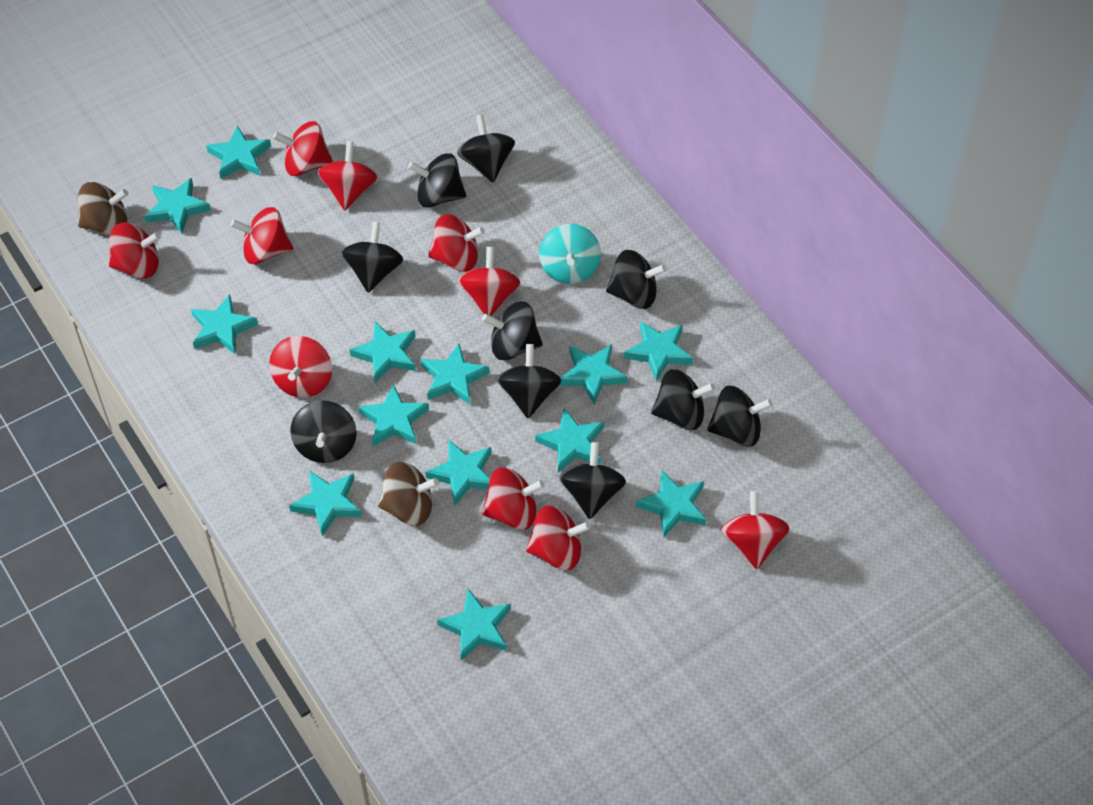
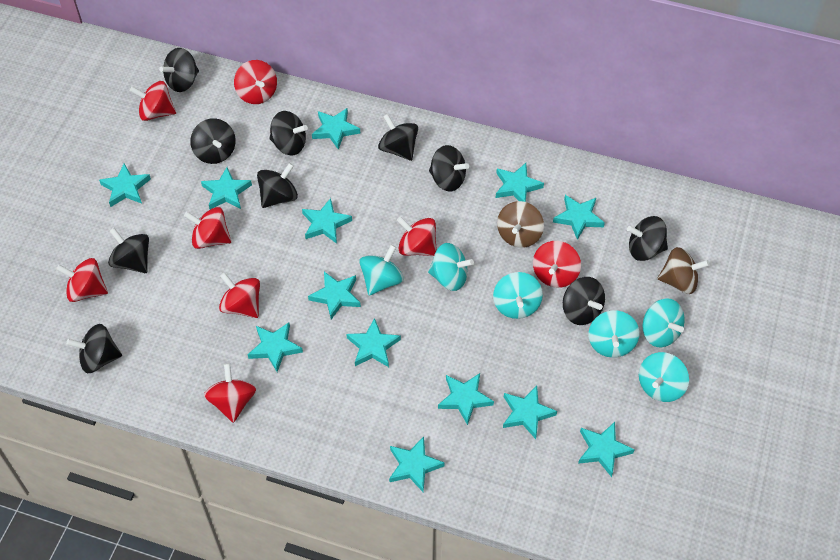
red spinning top: [109,223,160,279] [231,207,293,264] [269,336,332,398] [273,121,333,176] [318,141,378,210] [428,214,485,272] [458,247,520,316] [482,467,545,530] [526,505,591,570] [721,491,790,569] = 10 -> [56,258,108,302] [130,81,176,121] [184,207,231,249] [204,363,256,423] [219,272,260,318] [234,60,277,104] [397,216,437,256] [533,241,581,288] = 8
turquoise spinning top: [539,224,601,284] = 1 -> [359,245,404,296] [428,243,474,291] [493,272,543,319] [589,310,639,358] [639,352,689,402] [643,299,685,347] = 6

